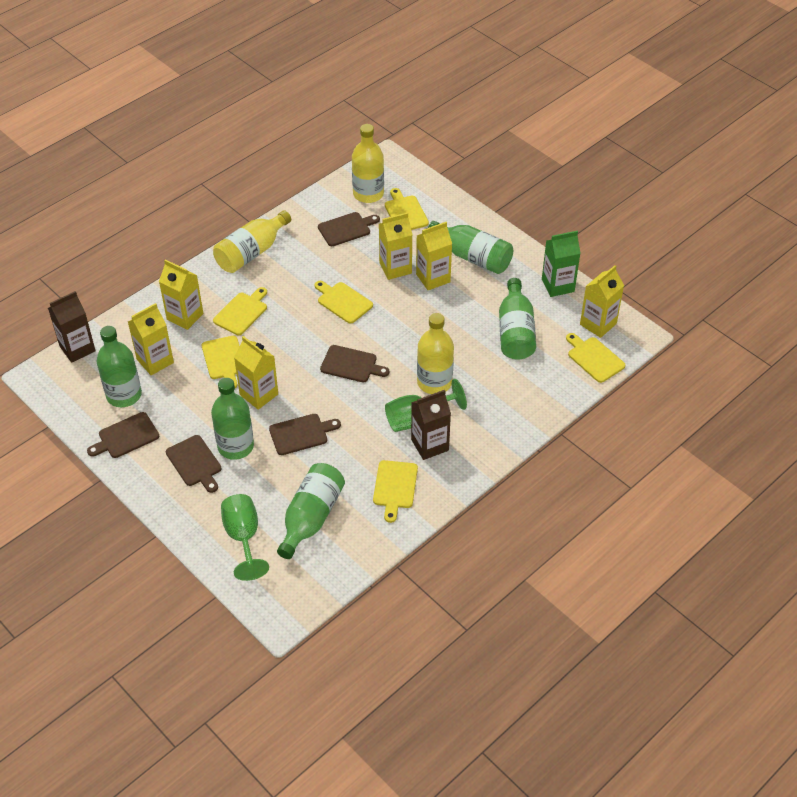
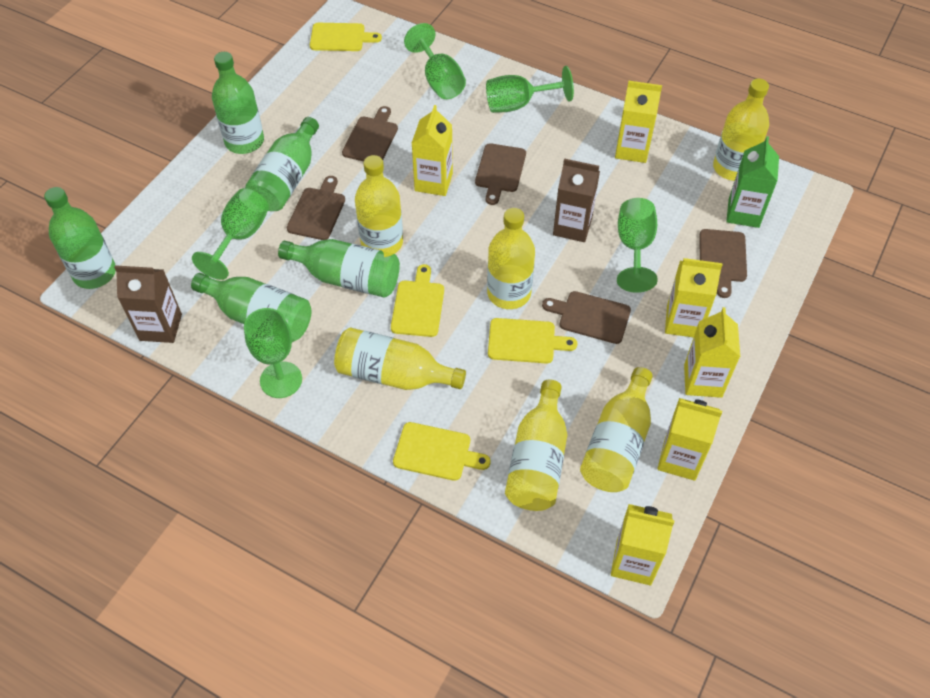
green goblet: [221,494,269,581] [385,379,467,432] = 2 -> [192,188,269,280] [244,308,302,398] [404,23,466,99] [486,66,574,113] [617,198,658,293] = 5
yellow bottle: [213,210,291,273] [352,124,384,203] [417,313,454,394] = 3 -> [334,327,466,390] [355,155,403,254] [487,208,535,309] [505,380,567,511] [580,367,653,492] [713,79,769,181] = 6
yellow cutting board: [202,336,240,388] [213,287,267,335] [315,281,373,324] [373,460,418,523] [385,188,429,230] [566,333,625,383] = 6 -> [310,23,382,51] [391,264,444,337] [393,422,490,481] [488,318,577,364] = 4

